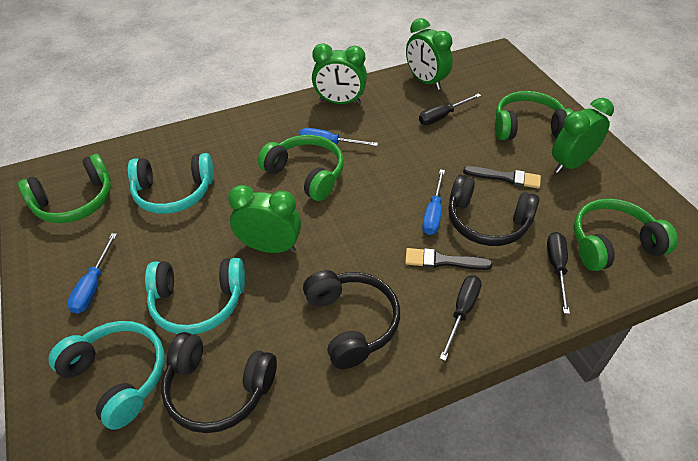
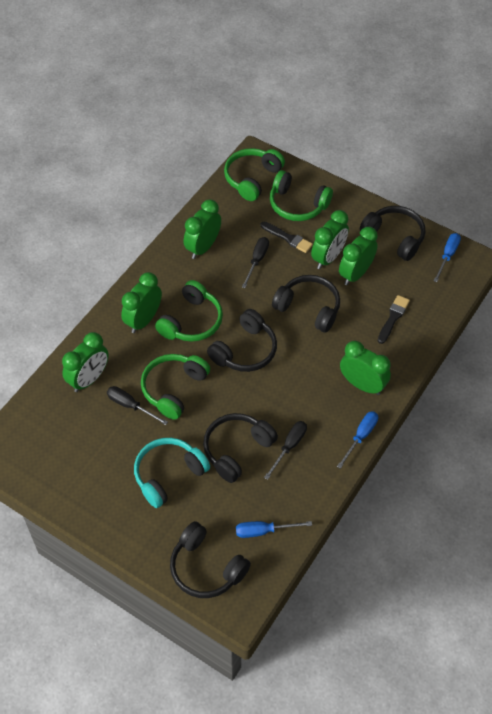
black headphones: [161,332,277,433] [303,270,400,369] [448,175,539,246] = 3 -> [170,521,251,598] [203,413,278,483] [207,309,277,372] [272,275,340,333] [360,206,425,261] = 5
green clock: [228,185,301,253] [312,43,367,104] [406,18,453,90] [552,98,614,173] = 4 -> [62,332,109,392] [121,272,162,333] [183,199,221,259] [311,210,349,269] [339,227,378,285] [340,341,391,395] = 6
turquoise headphones: [48,321,165,430] [128,153,214,214] [145,258,245,335] = 3 -> [134,438,210,508] = 1

